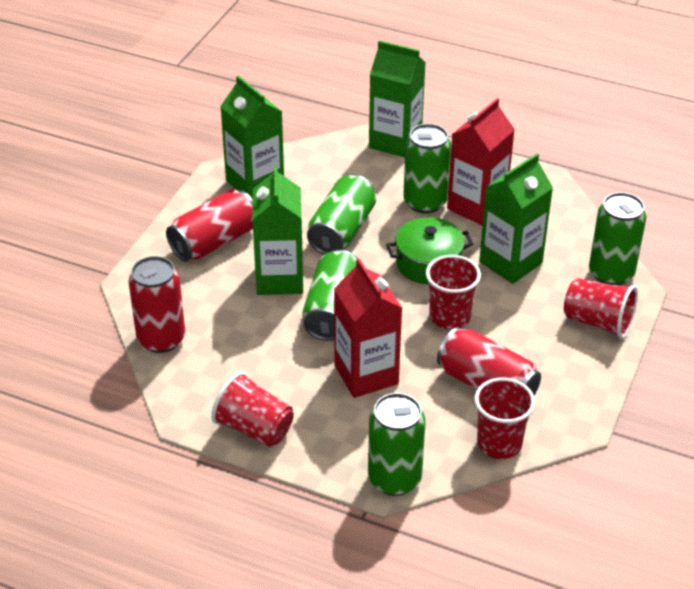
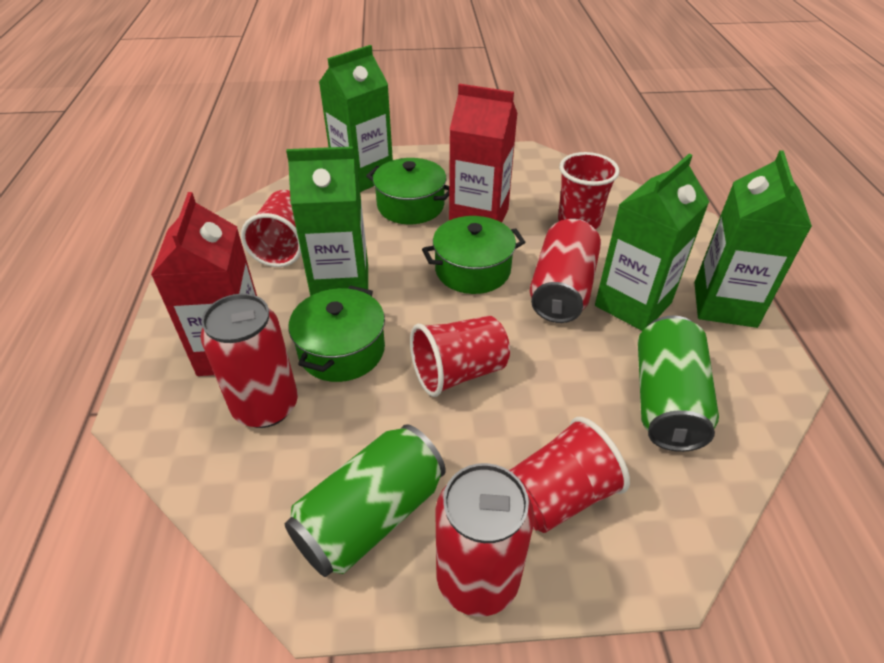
green can: [302,250,357,341] [307,175,376,254] [368,393,426,496] [403,124,451,214] [589,192,646,285] = 5 -> [285,424,445,577] [638,315,719,452] = 2
green pot: [386,217,473,284] = 1 -> [289,285,385,382] [366,158,449,224] [422,216,525,294] = 3

